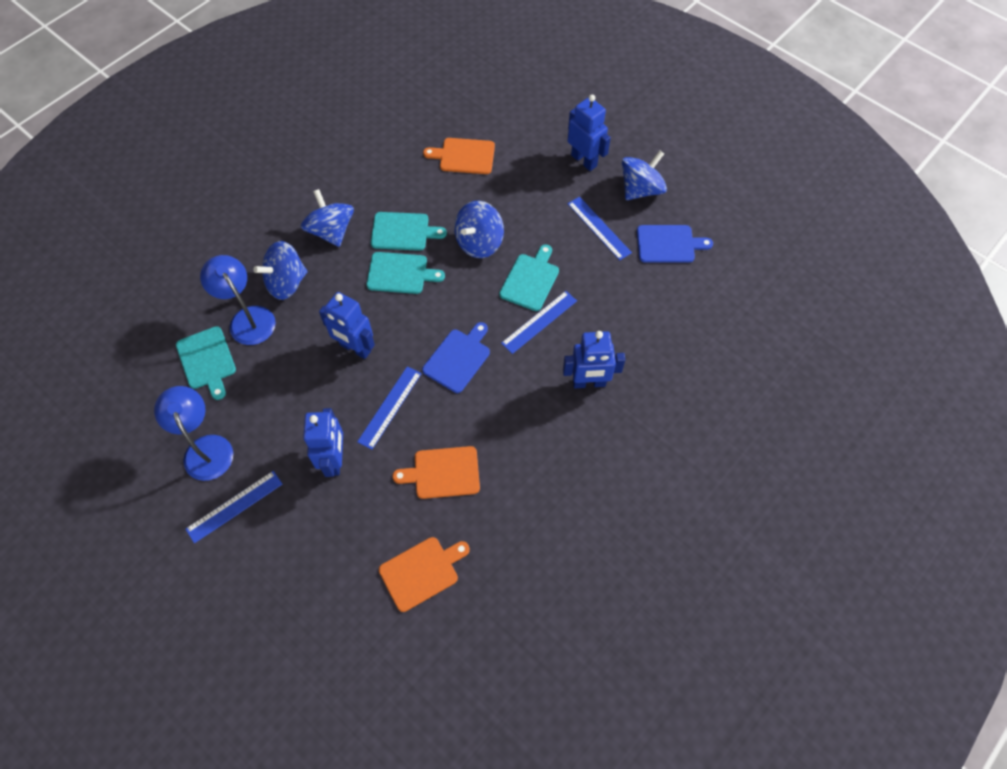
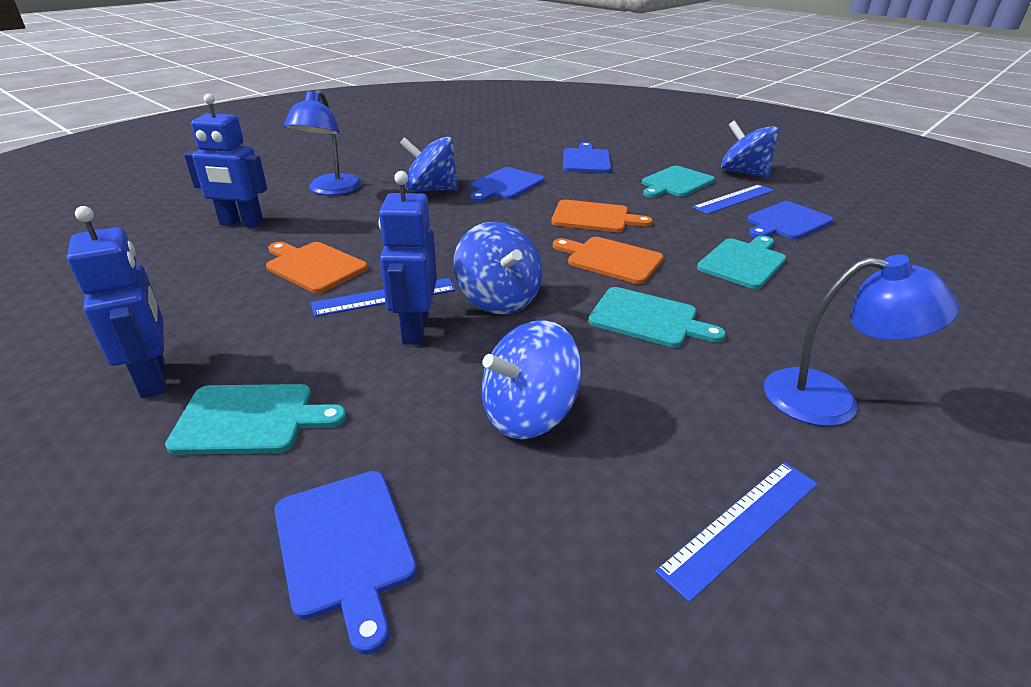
blue cutting board: [422,322,490,393] [637,225,713,263] = 2 -> [274,471,417,655] [470,167,544,202] [563,142,611,173] [747,201,833,239] = 4
blue robot: [303,408,343,477] [319,292,375,359] [563,331,626,388] [568,95,611,171] = 4 -> [67,206,166,398] [184,94,267,228] [378,171,437,345] = 3
blue ruler: [185,471,283,543] [357,366,422,450] [501,291,577,354] [568,197,632,260] = 4 -> [311,278,456,317] [655,462,818,602] [692,185,774,214] = 3

